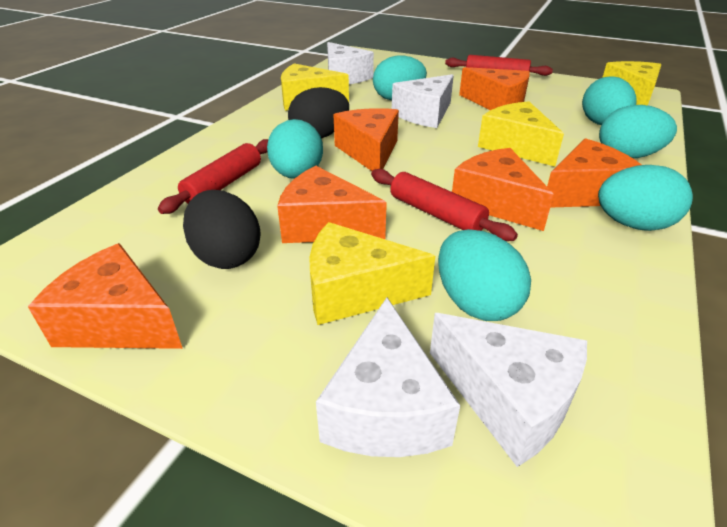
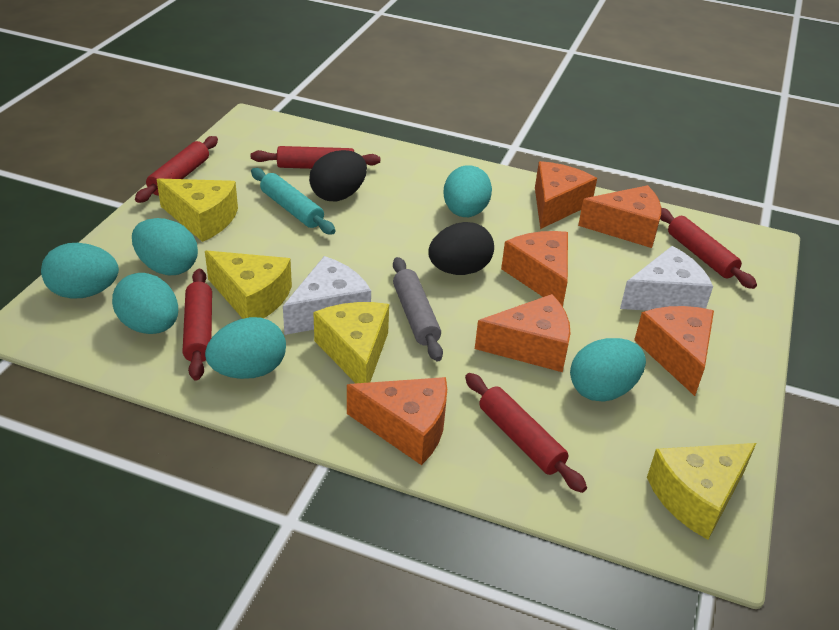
grey rolling pin: none = 0 -> [393,257,443,361] = 1
red rolling pin: [158,139,268,214] [371,169,518,241] [445,55,553,76] = 3 -> [135,136,218,203] [182,269,212,381] [251,146,380,169] [465,373,587,493] [660,208,757,289] = 5
turquoise rolling pin: none = 0 -> [251,168,335,234] = 1
white cheese: [316,298,460,457] [327,42,374,84] [392,74,454,128] [430,313,587,467] = 4 -> [283,256,371,335] [620,246,713,311] = 2

